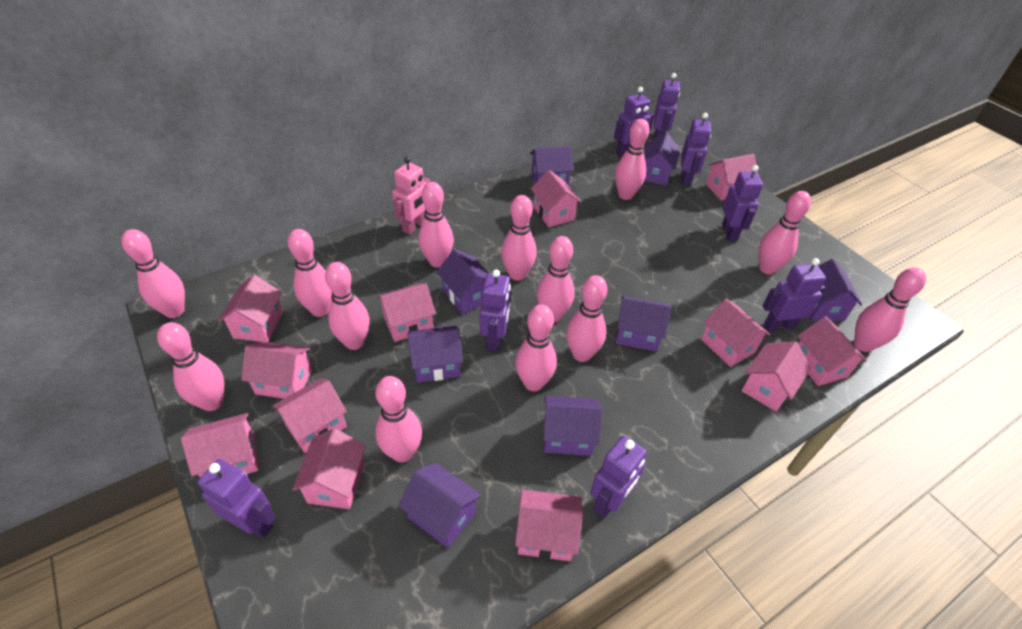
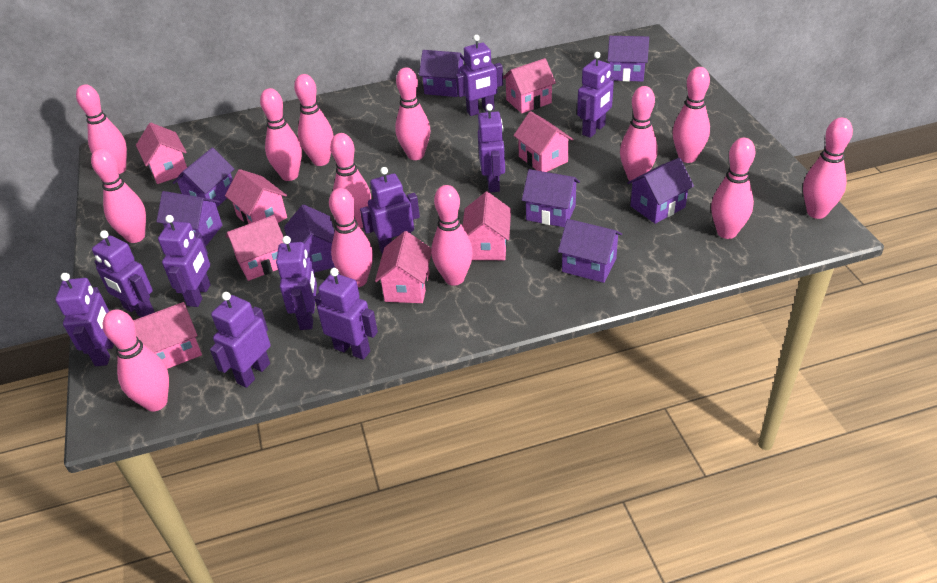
pink house: [181,413,259,477] [218,275,283,342] [241,341,312,399] [272,378,347,453] [292,428,366,509] [377,283,436,342] [515,489,583,561] [531,170,582,227] [701,299,770,367] [706,154,758,200] [741,341,811,412] [797,316,867,386] = 12 -> [133,302,202,369] [136,123,187,184] [225,169,287,225] [226,215,283,281] [375,231,431,303] [463,192,511,260] [503,58,556,113] [513,111,574,172] = 8
pink robot: [392,157,430,235] = 1 -> none = 0
purple robot: [198,459,276,538] [480,270,511,351] [590,435,647,518] [614,87,654,157] [653,73,680,138] [681,113,711,187] [722,165,763,241] [763,258,826,331] = 8 -> [55,273,114,366] [92,230,155,317] [158,215,211,307] [210,292,271,388] [276,236,317,330] [315,268,378,360] [360,167,420,254] [456,35,503,116] [478,104,505,193] [577,52,614,138] = 10

